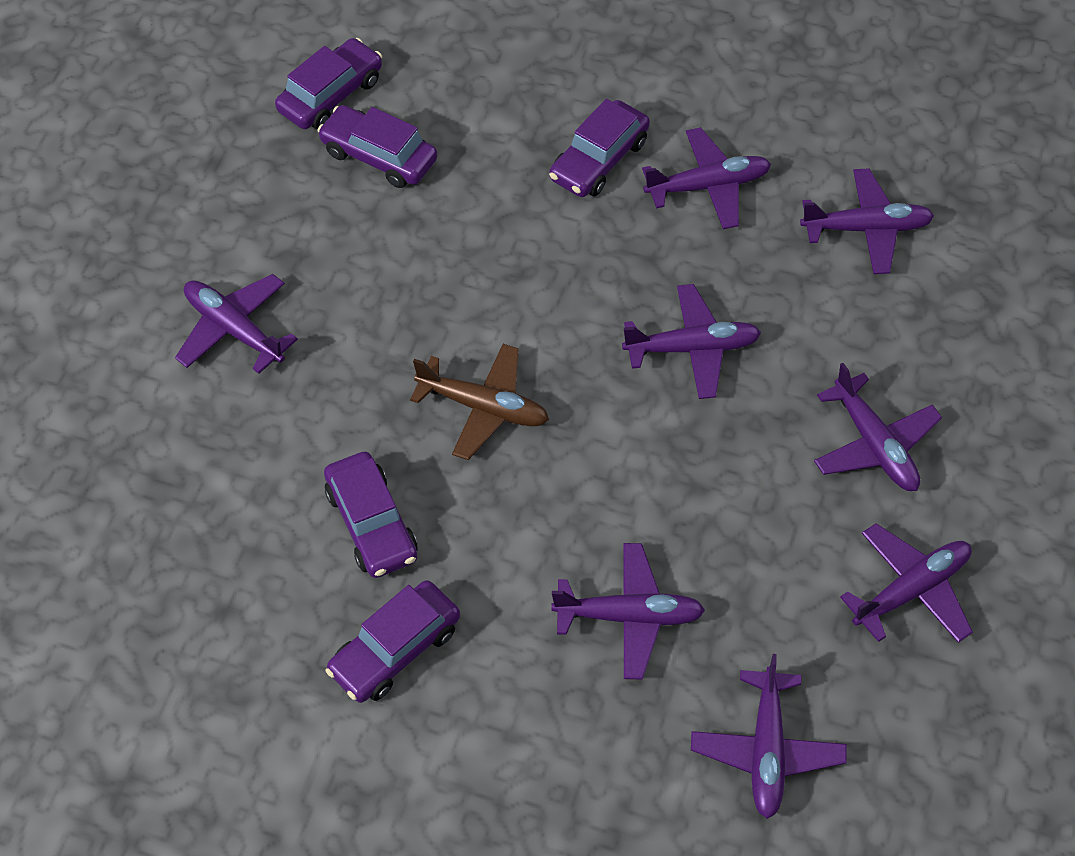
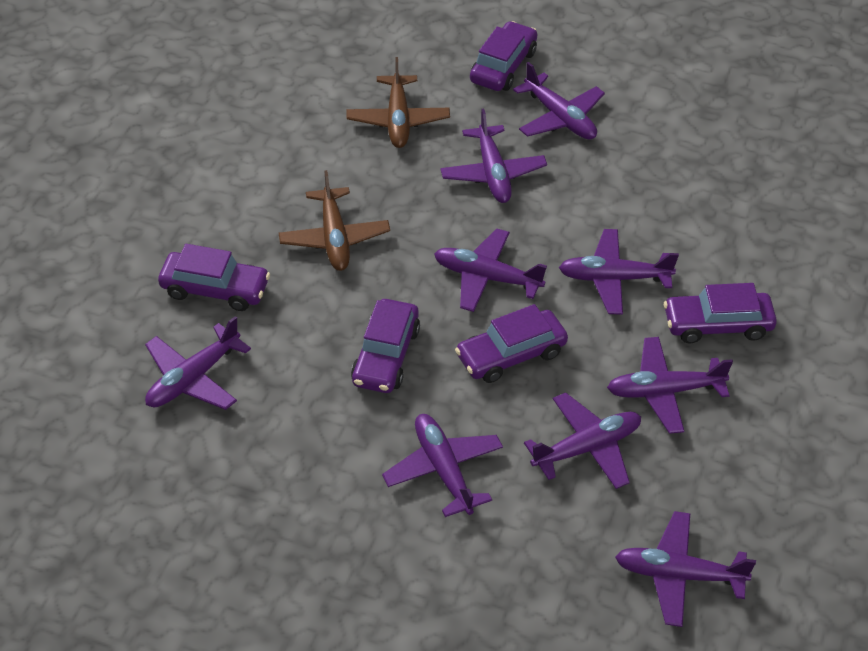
brown plane: [410,344,549,460] = 1 -> [279,170,390,271] [347,57,450,148] = 2
purple plane: [175,274,298,374] [551,543,705,679] [622,284,761,399] [642,127,771,229] [691,654,847,819] [800,168,934,274] [814,363,942,491] [840,523,973,643] = 8 -> [145,316,251,410] [382,414,503,517] [434,228,547,312] [440,108,547,203] [513,62,605,139] [524,393,641,489] [559,229,679,315] [607,337,733,434] [615,511,756,627] = 9

